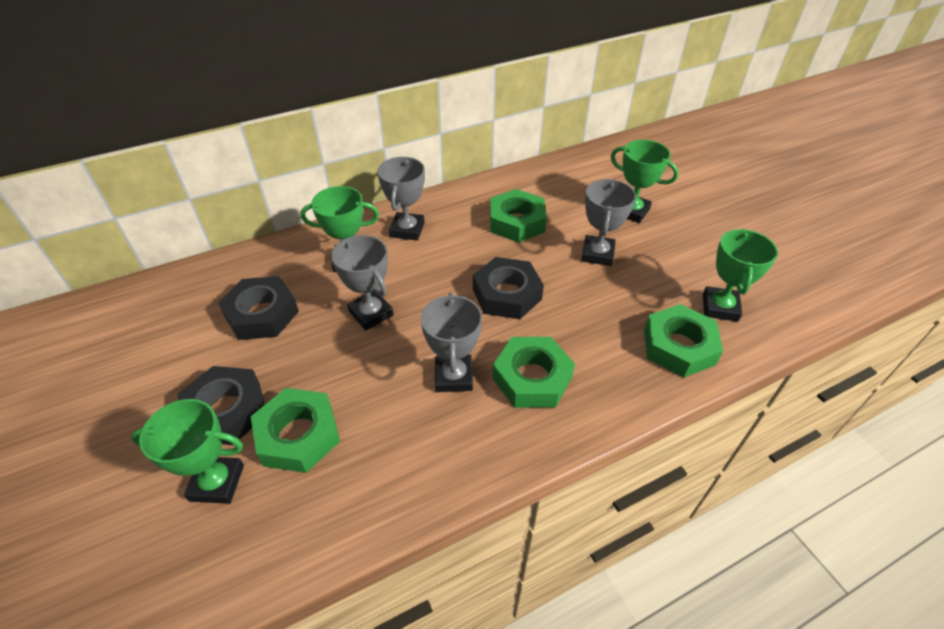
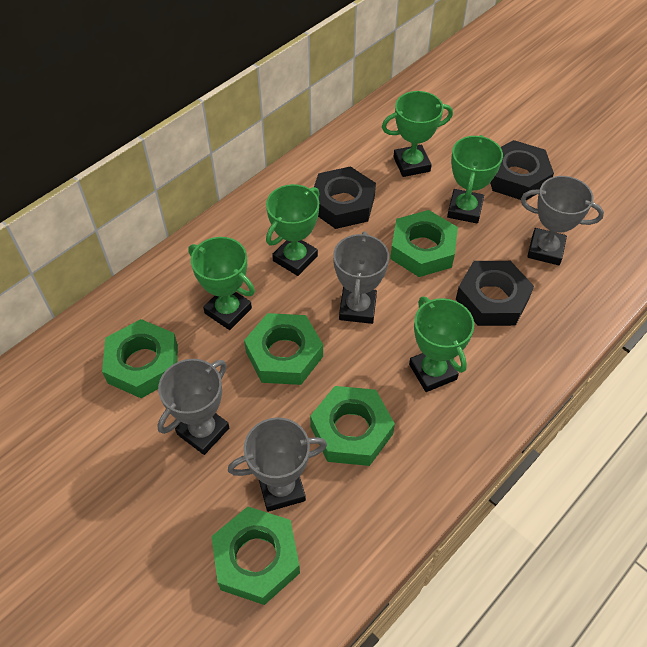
green nut: [251,388,340,473] [490,189,547,243] [492,337,575,408] [644,304,723,378] = 4 -> [102,319,178,398] [211,507,300,605] [244,313,323,385] [310,386,395,466] [390,210,458,277] = 5
green trophy: [131,399,244,504] [300,186,379,272] [611,140,679,223] [703,229,778,322] = 4 -> [188,237,255,330] [266,184,320,276] [382,91,453,177] [409,297,474,392] [447,135,503,224] = 5

